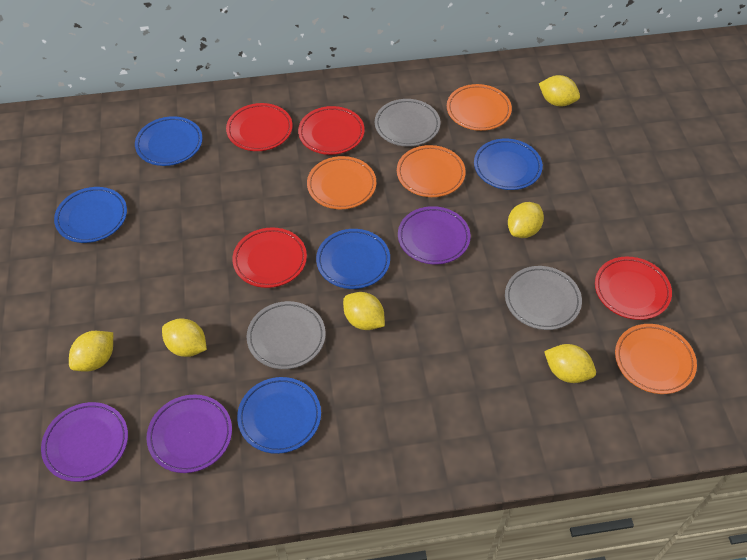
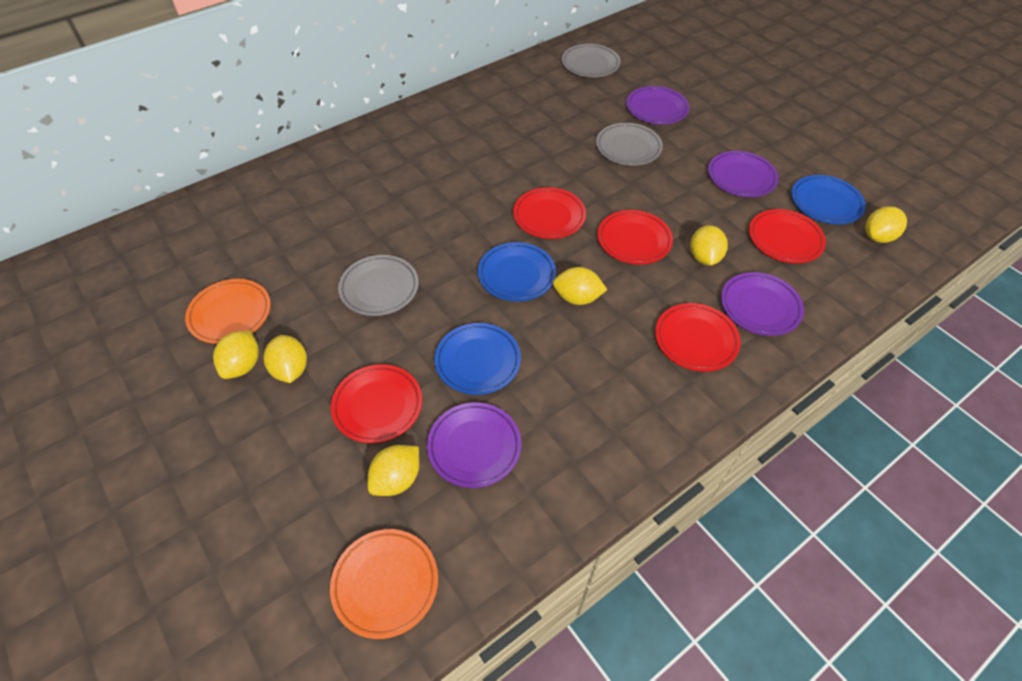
blue plate: [54,187,127,243] [135,116,203,166] [237,377,321,454] [316,229,390,289] [474,139,543,190] = 5 -> [434,323,521,395] [478,242,556,302] [791,175,866,224] = 3
orange plate: [307,156,376,209] [397,145,466,197] [447,84,512,131] [615,324,697,394] = 4 -> [185,279,271,344] [330,529,438,639] = 2
purple plate: [41,402,128,482] [146,395,232,473] [398,206,471,264] = 3 -> [427,402,521,488] [626,86,689,125] [708,151,779,197] [721,272,804,336] = 4
red plate: [226,103,293,151] [232,227,307,288] [298,106,365,155] [595,257,672,320] = 4 -> [331,364,422,443] [513,187,586,239] [598,210,673,264] [655,303,741,372] [749,209,826,263] = 5

